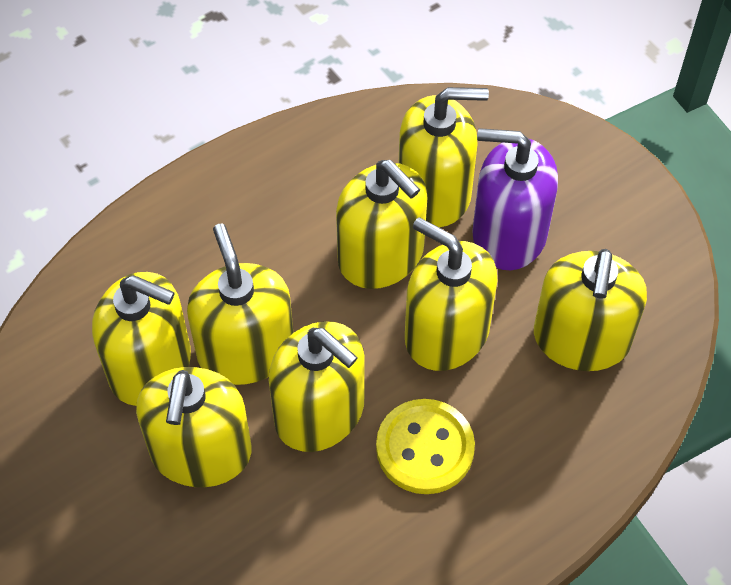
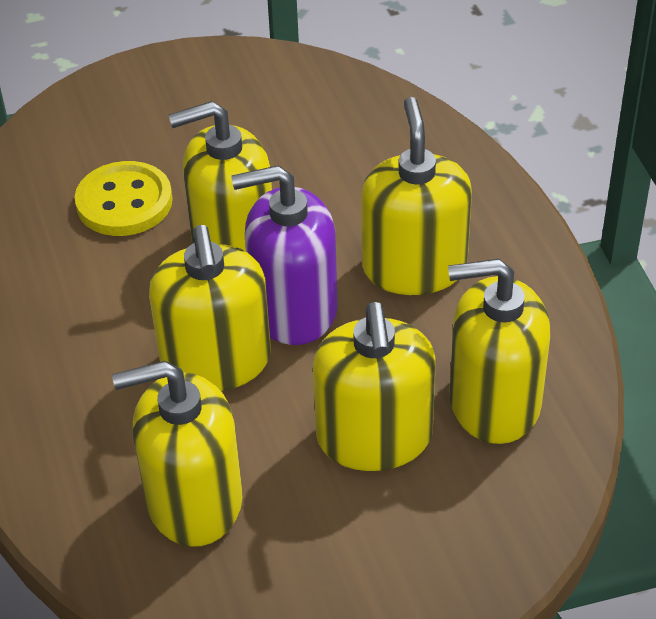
yellow soap dispenser: [92,272,191,406] [136,367,251,487] [187,224,293,385] [269,321,364,452] [336,160,427,289] [399,87,489,227] [405,217,498,371] [534,249,647,371] = 8 -> [112,361,242,547] [149,225,271,391] [168,101,272,252] [313,302,436,471] [361,97,472,295] [448,259,550,444] = 6

